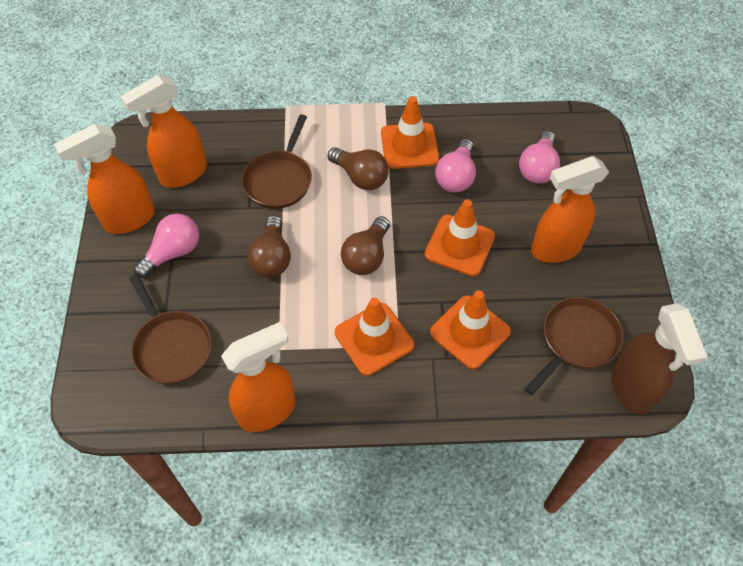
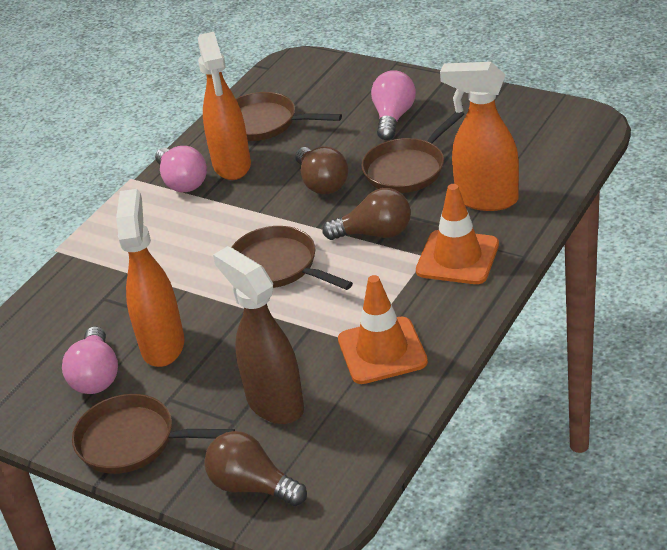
brown pan: [129,274,212,384] [241,114,312,209] [525,297,623,395] = 3 -> [72,394,235,474] [231,226,353,290] [236,92,342,141] [361,112,464,193] = 4
orange spray bottle: [54,124,155,234] [120,75,207,188] [221,322,295,432] [531,156,609,263] = 4 -> [116,189,184,367] [198,32,251,180] [440,62,519,211] = 3
orange traffic cone: [335,298,414,376] [381,96,439,169] [425,199,495,276] [430,290,511,369] = 4 -> [338,275,428,384] [416,184,499,284] = 2

